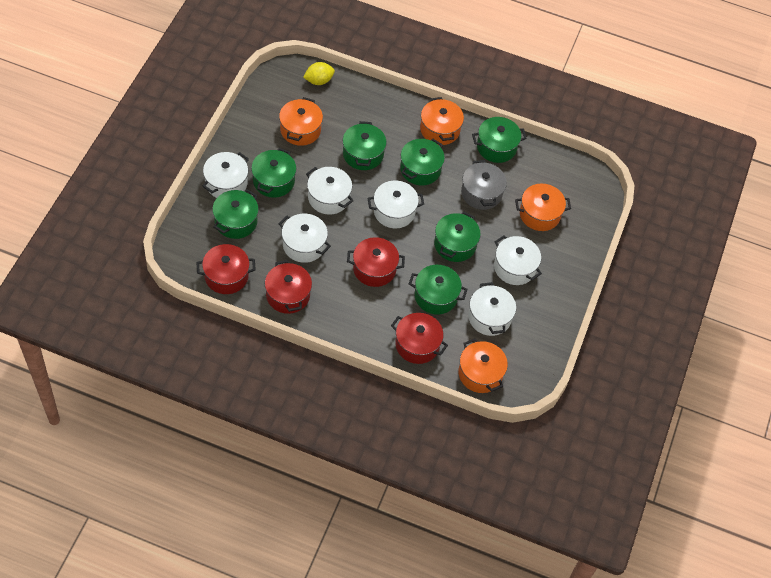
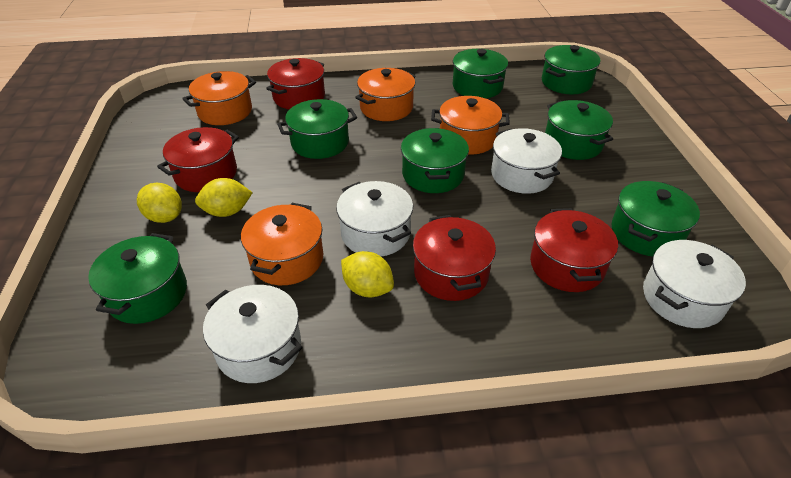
grey pot: [461,160,507,210] = 1 -> none = 0
white pot: [202,152,249,198] [279,214,331,263] [306,167,354,215] [368,180,424,228] [468,282,516,336] [494,235,542,285] = 6 -> [203,285,303,383] [336,181,413,257] [491,128,562,194] [643,240,746,328] = 4
yellow lemon: [303,62,335,85] = 1 -> [137,183,182,223] [195,178,253,217] [341,251,394,297] = 3

